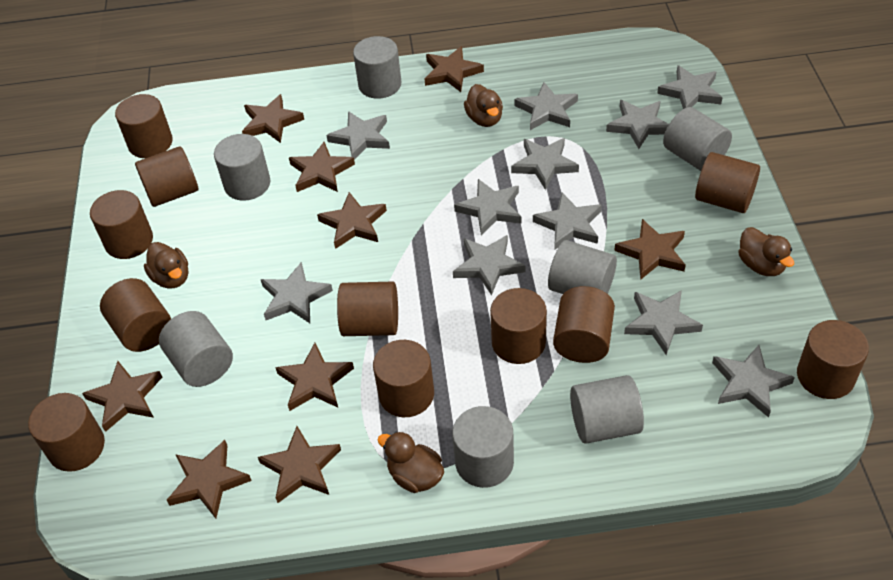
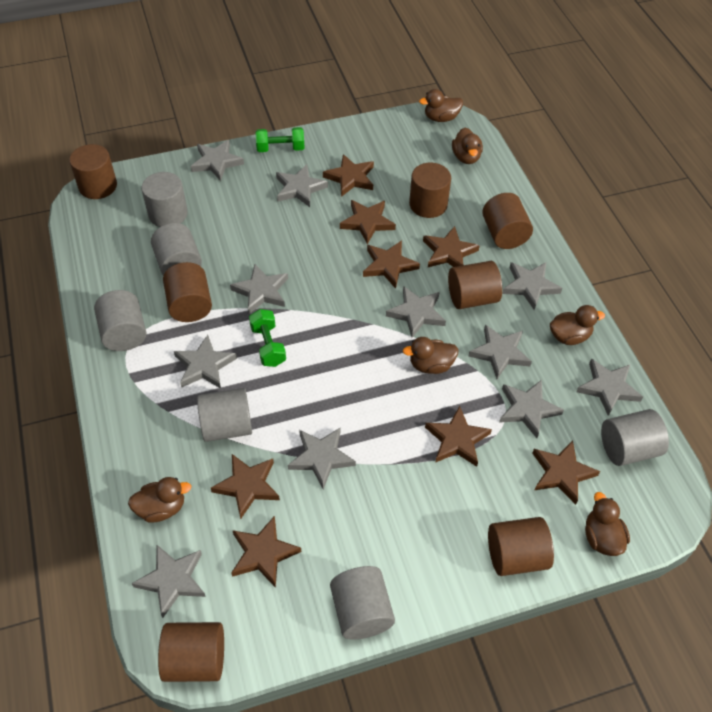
brown cylinder: [28,393,105,472] [90,190,153,259] [100,278,171,352] [115,94,173,158] [135,146,198,207] [337,282,398,336] [373,340,434,417] [490,288,547,364] [553,286,615,363] [695,152,760,213] [797,320,869,399] = 11 -> [69,144,117,199] [158,622,224,682] [163,262,212,322] [409,163,451,218] [448,261,502,309] [482,193,533,249] [488,517,554,576] = 7
brown duck: [144,242,188,288] [377,431,444,493] [464,84,503,127] [738,227,794,276] = 4 -> [128,477,191,523] [403,337,459,374] [419,89,463,122] [452,128,483,164] [550,305,605,345] [585,492,630,556] = 6
brown star: [82,361,162,432] [167,440,252,518] [242,94,304,143] [258,426,341,503] [275,343,354,411] [289,142,355,192] [317,192,387,249] [425,46,484,92] [614,219,686,279] = 9 -> [211,454,280,519] [231,516,302,588] [323,154,374,197] [340,200,396,244] [363,240,420,289] [423,226,480,267] [425,406,492,467] [532,440,600,505] = 8
green dumbbell: none = 0 -> [249,309,286,367] [256,127,305,152] = 2
grey cylinder: [159,311,233,387] [214,134,270,201] [353,36,401,99] [452,406,514,488] [548,240,617,294] [570,375,644,444] [663,107,732,171] = 7 -> [94,290,146,351] [142,172,188,227] [151,223,202,276] [197,388,252,442] [330,566,395,639] [601,409,669,466] = 6

